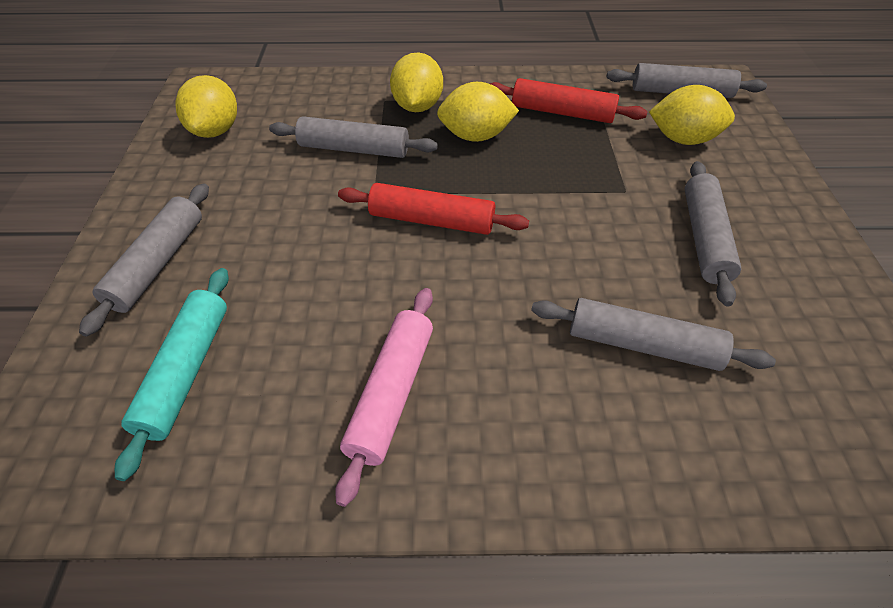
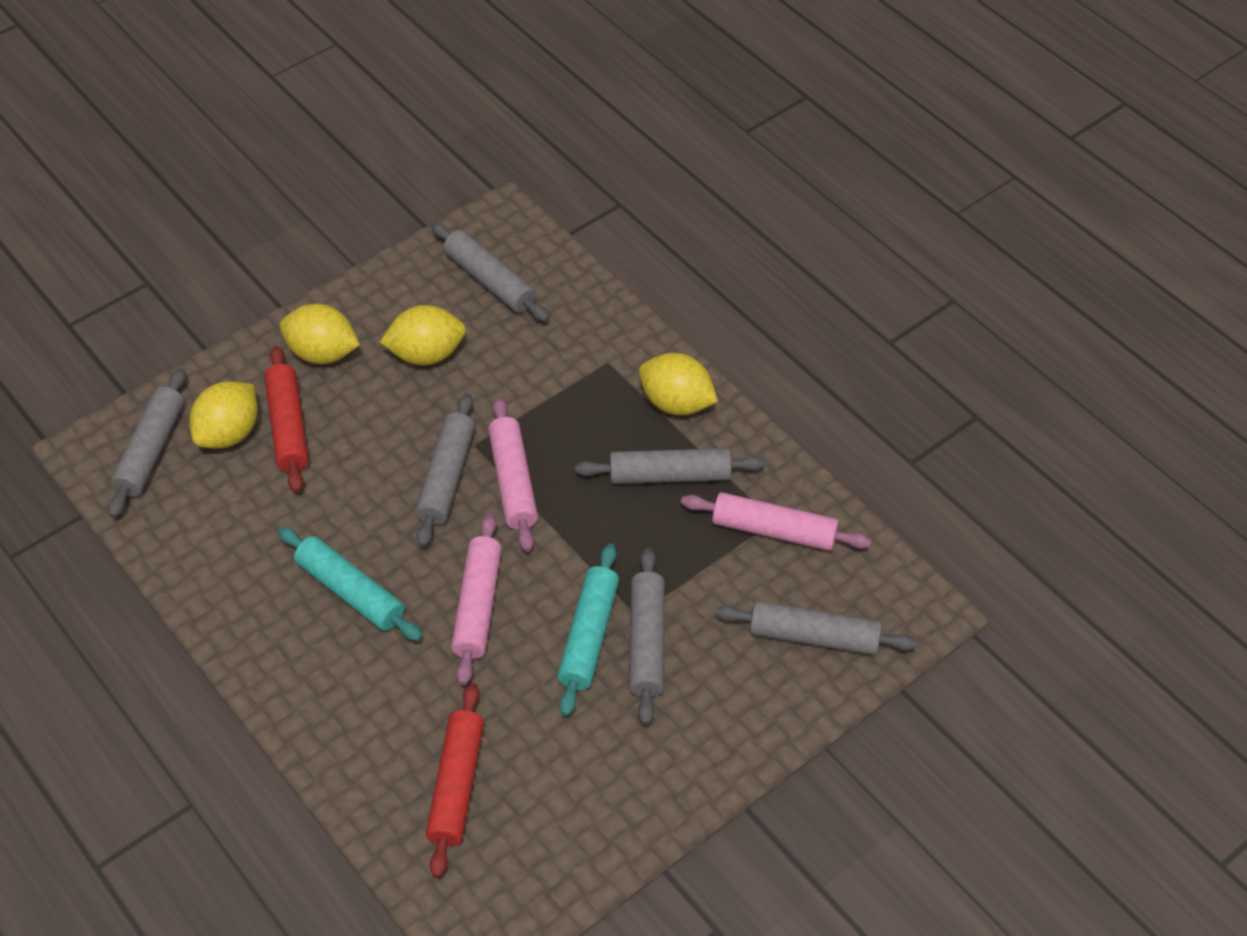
grey rolling pin: [79,183,209,337] [269,116,438,158] [531,298,776,371] [607,63,767,98] [685,161,741,306] = 5 -> [108,368,186,518] [415,393,475,547] [431,222,550,322] [575,448,765,484] [629,548,665,725] [715,601,917,655] = 6
pink rolling pin: [335,288,433,507] = 1 -> [451,514,502,685] [488,398,538,552] [681,492,871,551] = 3
turquoise rolling pin: [115,268,229,481] = 1 -> [278,527,422,641] [557,544,619,716] = 2

